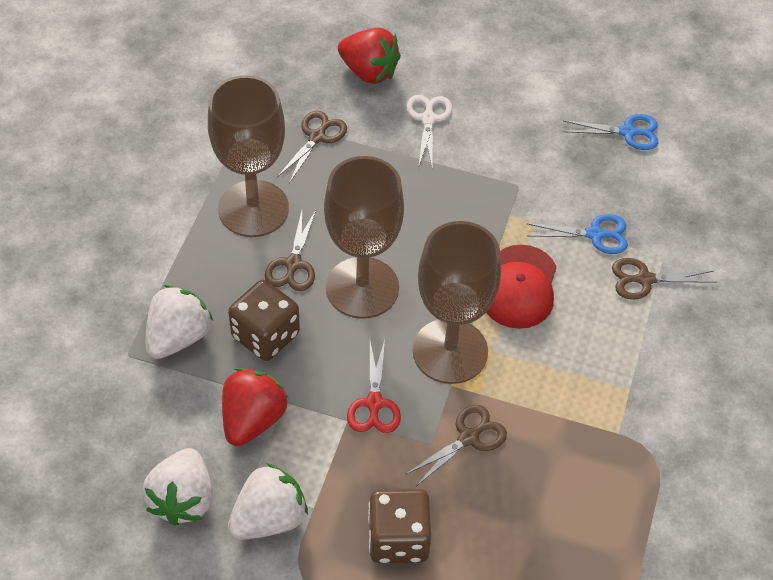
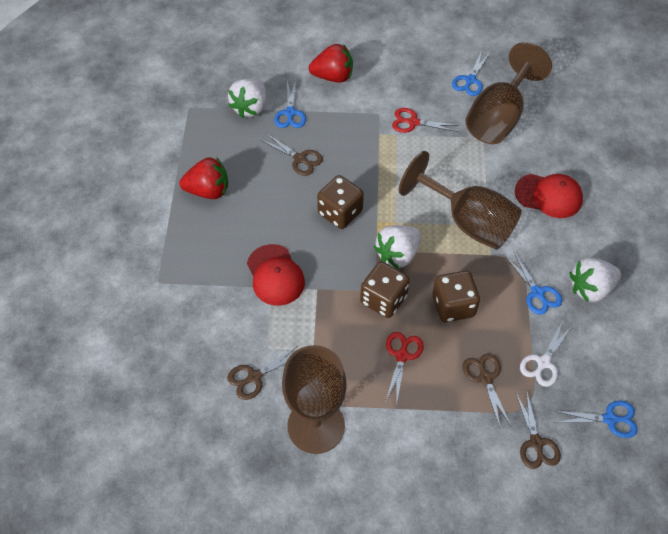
blue scissors: [526,214,628,254] [563,114,659,150] = 2 -> [274,80,306,128] [452,51,490,96] [505,252,562,315] [555,401,638,438] = 4
brown dice: [228,280,300,361] [368,489,431,563] = 2 -> [317,175,364,229] [360,262,410,318] [432,270,480,322] = 3
red cap: [486,245,557,329] = 1 -> [247,244,305,306] [515,174,583,218] = 2
red scissors: [347,340,401,433] = 1 -> [386,332,424,400] [392,108,458,133] = 2

